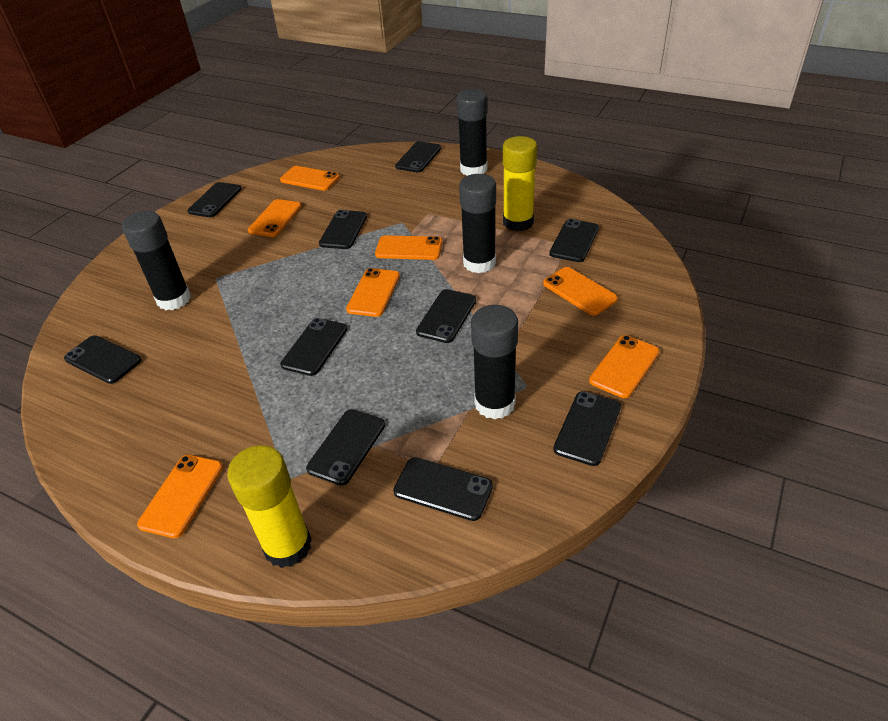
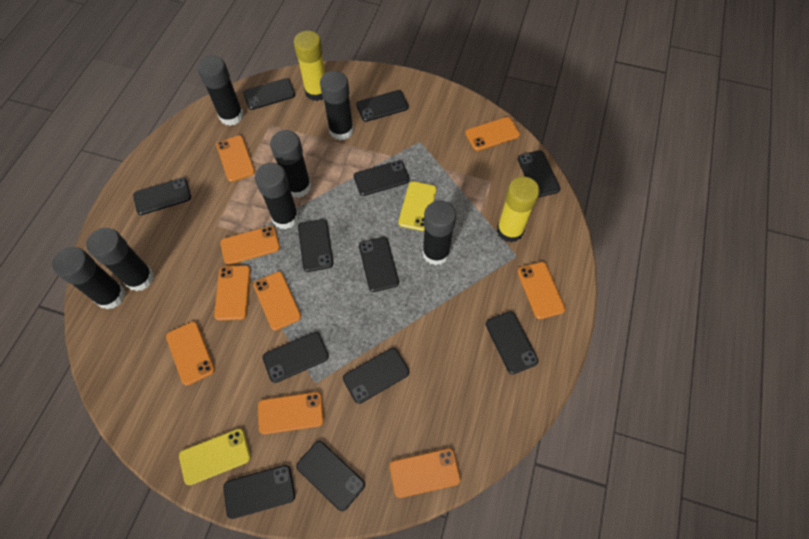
black glue stick: [122,211,191,310] [457,89,488,176] [459,174,496,273] [471,305,518,420] = 4 -> [52,247,125,310] [86,228,154,291] [197,56,244,126] [255,163,299,229] [270,130,311,198] [320,71,354,140] [422,200,456,265] = 7
black phone: [64,335,141,384] [188,182,242,217] [280,318,347,376] [306,409,385,486] [319,210,367,249] [393,457,493,521] [395,141,441,173] [416,289,476,343] [549,219,599,262] [553,391,621,466] = 10 -> [133,178,191,215] [223,465,295,519] [243,78,295,110] [262,332,329,383] [296,441,365,511] [298,219,333,272] [343,348,409,404] [353,160,410,196] [356,90,409,122] [359,237,399,292] [485,311,538,374] [517,150,561,198] = 12
orange phone: [137,455,223,538] [248,199,302,237] [280,166,340,191] [346,268,400,317] [375,235,443,260] [543,267,618,316] [589,335,660,398] = 7 -> [166,322,215,386] [214,265,251,320] [216,135,255,182] [220,226,280,265] [253,271,301,331] [258,392,324,434] [390,448,461,498] [465,117,520,151] [518,262,565,319] = 9
yellow phone: none = 0 -> [179,429,251,485] [398,181,437,231] = 2

